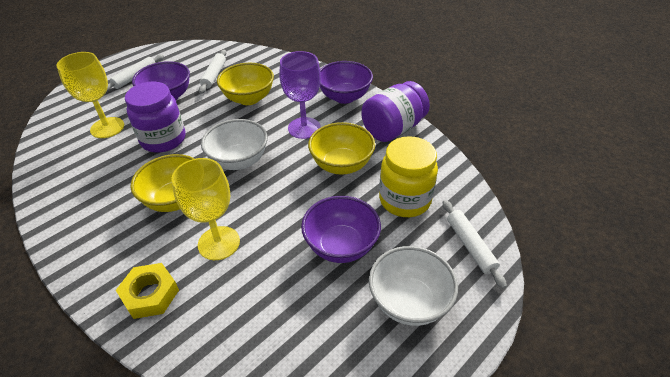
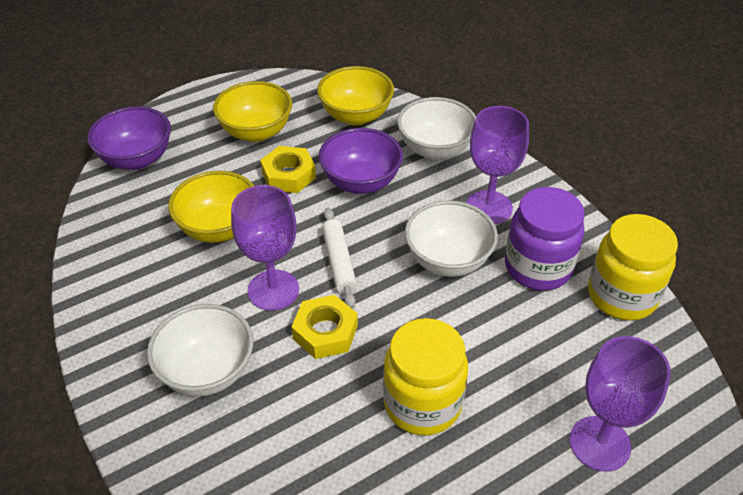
purple bowl: [132,61,190,100] [301,196,381,263] [320,61,373,104] = 3 -> [87,106,171,170] [319,128,403,194] = 2
purple goblet: [279,51,321,139] = 1 -> [231,185,299,311] [466,106,529,224] [569,336,671,472] = 3
purple jar: [125,82,186,153] [361,81,430,142] = 2 -> [505,187,585,291] = 1
white bowl: [201,119,268,170] [369,246,458,326] = 2 -> [147,304,253,396] [397,97,476,160] [405,201,498,277] = 3
white rolling pin: [106,54,164,92] [199,50,226,94] [443,200,507,289] = 3 -> [322,208,357,309] = 1
yellow goblet: [56,52,124,138] [171,158,240,260] = 2 -> none = 0
yellow jar: [379,136,438,217] = 1 -> [383,318,468,435] [588,214,678,321] = 2
yellow nut: [116,263,179,319] = 1 -> [260,146,316,193] [291,295,358,359] = 2

